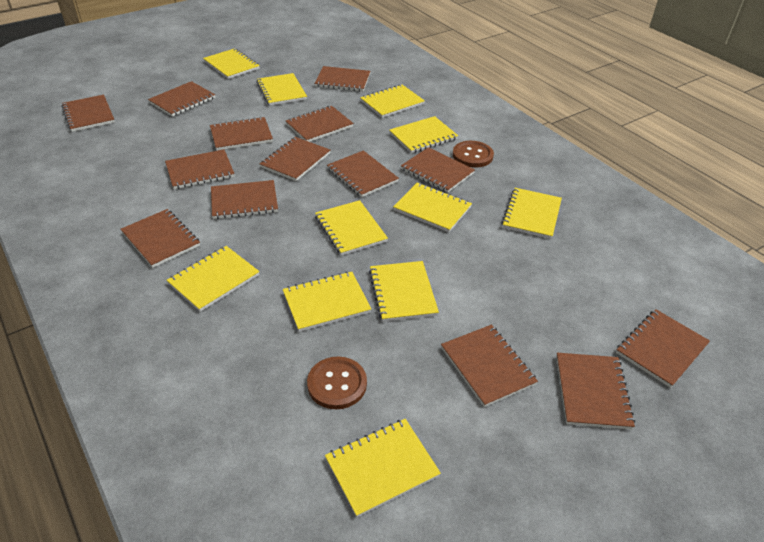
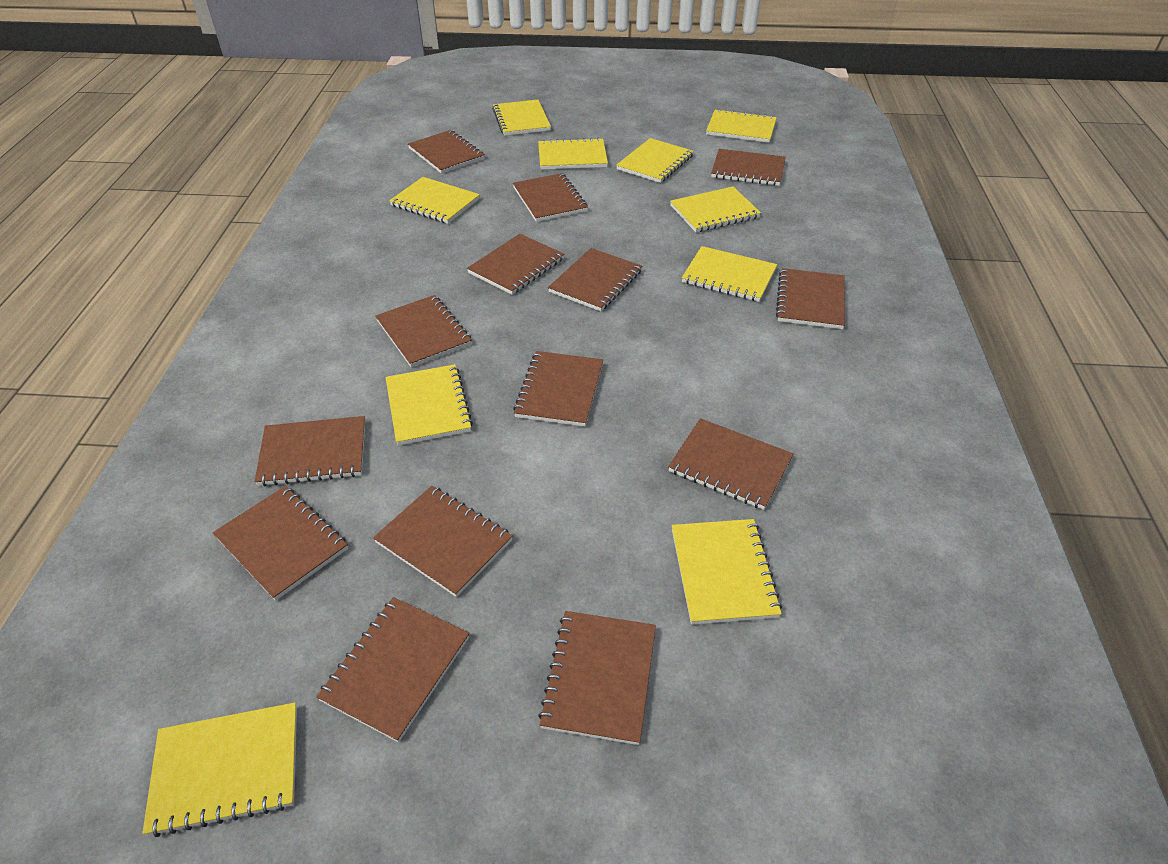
brown button: [307,356,367,409] [453,141,494,168] = 2 -> none = 0
yellow notebook: [167,246,260,312] [203,48,260,79] [256,73,307,106] [283,272,371,332] [315,200,388,256] [325,419,441,517] [360,84,425,118] [369,261,439,322] [389,116,458,153] [393,183,472,232] [502,188,562,239] = 11 -> [142,703,297,837] [385,364,473,446] [389,177,480,224] [492,99,551,136] [538,138,608,170] [616,138,694,183] [670,187,761,232] [672,519,782,625] [682,246,777,302] [706,109,777,143] = 10

